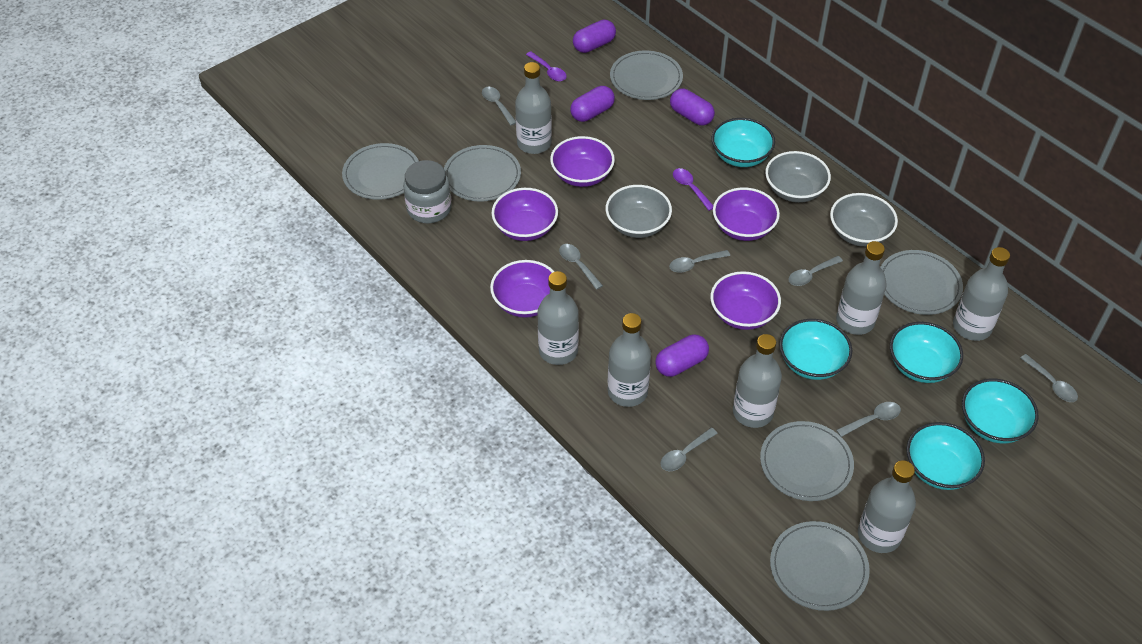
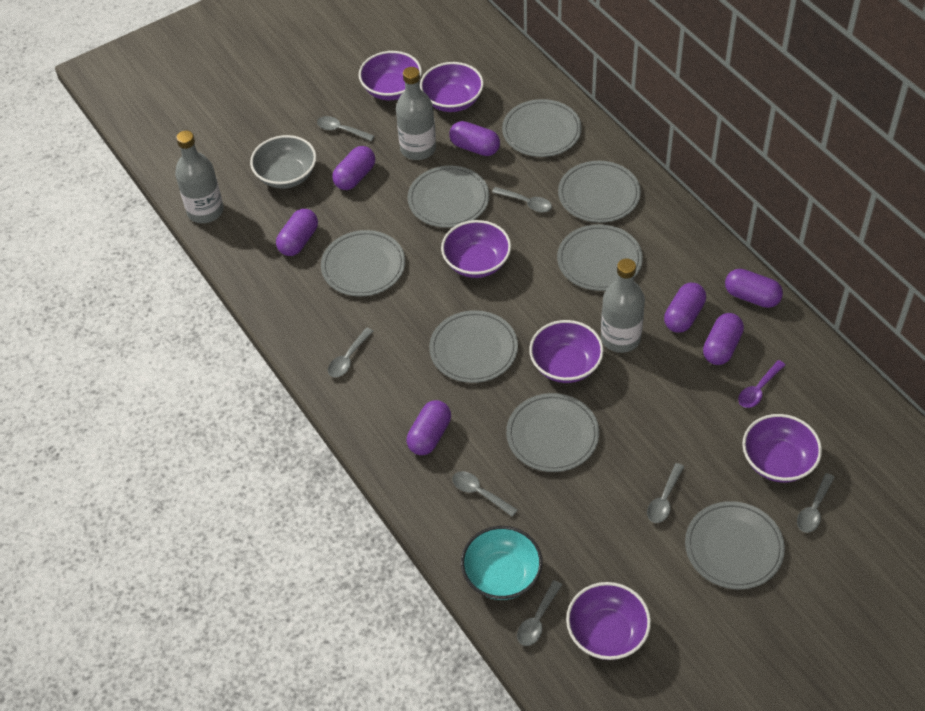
grey bottle: [515,62,552,154] [538,271,579,365] [608,313,651,407] [733,334,782,428] [836,241,887,335] [858,460,916,553] [953,247,1010,341] = 7 -> [175,130,224,223] [396,67,436,160] [601,259,645,353] = 3
grey bowl: [606,185,672,238] [765,151,831,203] [830,193,898,247] = 3 -> [250,135,316,189] = 1
grey jar: [403,160,452,223] = 1 -> none = 0
grey plate: [342,143,419,200] [444,145,521,202] [610,51,683,100] [760,421,854,501] [770,521,870,611] [880,250,963,315] = 6 -> [321,230,405,296] [407,166,489,228] [429,310,518,383] [502,99,582,157] [506,393,599,472] [557,224,643,291] [558,161,641,223] [685,501,785,589] = 8
purple bowl: [490,260,554,318] [492,188,558,241] [550,136,615,187] [710,271,781,330] [713,187,780,241] = 5 -> [358,51,422,100] [420,62,484,112] [441,220,511,278] [529,320,604,383] [566,582,651,660] [742,414,822,483] = 6
purple capsule: [570,86,615,122] [573,19,616,53] [655,335,709,377] [670,89,715,126] = 4 -> [276,209,318,256] [332,146,375,190] [407,400,451,455] [449,121,500,156] [664,283,706,333] [703,313,744,365] [725,269,783,308] = 7
purple spoon: [526,52,567,82] [673,168,713,211] = 2 -> [738,360,785,408] = 1
turquoise bowl: [711,118,775,167] [779,319,852,380] [890,322,963,383] [906,422,985,490] [962,379,1038,443] = 5 -> [461,526,542,600] = 1

